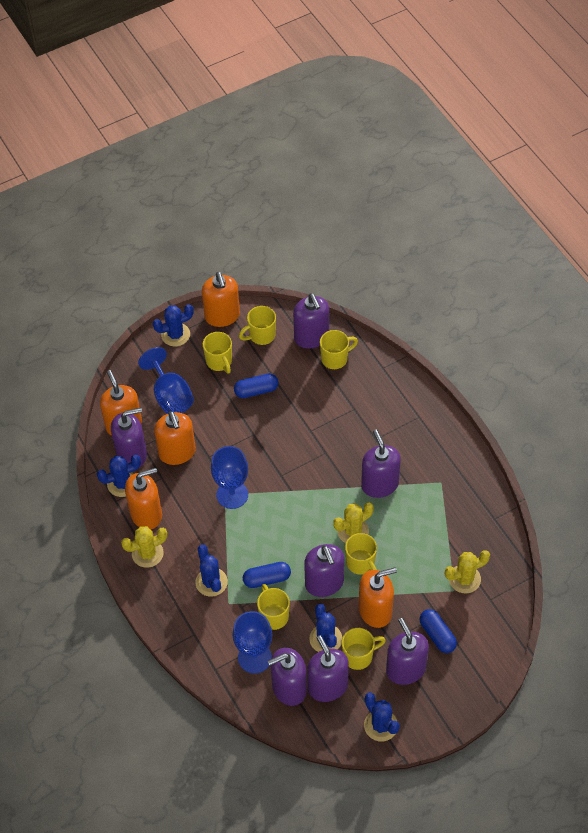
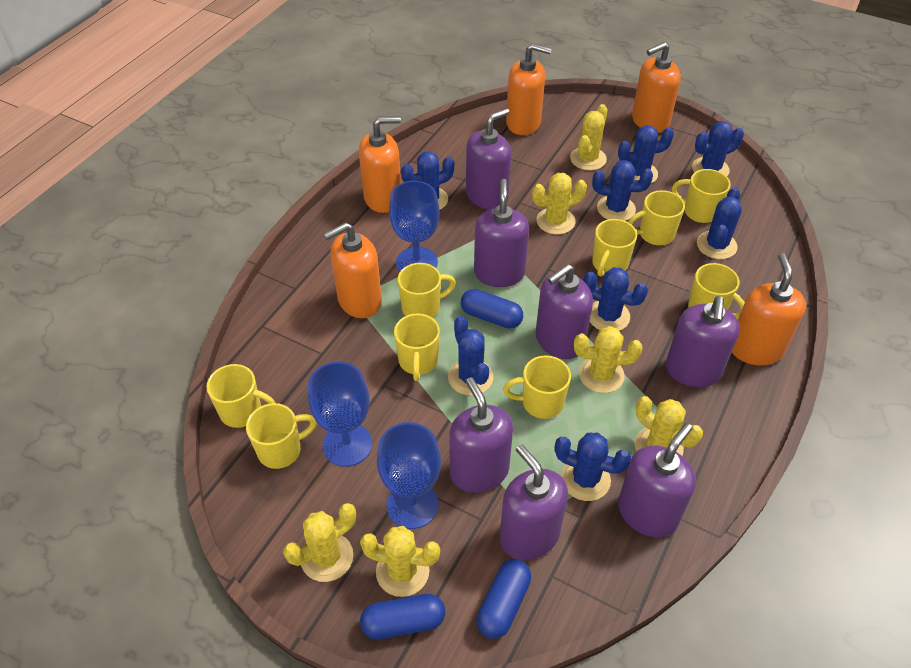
blue cactus: [97,455,141,497] [153,304,194,346] [195,544,228,597] [309,604,342,652] [364,693,400,742] = 5 -> [401,151,454,210] [448,316,493,395] [555,433,631,501] [583,267,648,331] [592,160,653,221] [618,125,674,183] [692,121,744,176] [697,188,742,259] = 8
yellow cactus: [121,526,167,568] [333,502,374,543] [445,550,490,593] = 3 -> [283,503,356,582] [360,526,440,597] [532,173,587,235] [570,104,608,170] [574,326,643,393] [635,396,703,456] = 6
yellow mug: [202,332,232,373] [239,306,276,345] [257,584,290,630] [320,330,358,369] [342,628,386,670] [345,533,377,575] = 6 -> [206,364,275,428] [246,403,317,469] [394,313,440,381] [398,263,456,318] [503,355,571,419] [592,219,637,277] [628,190,685,245] [672,169,731,223] [688,263,745,319] = 9

